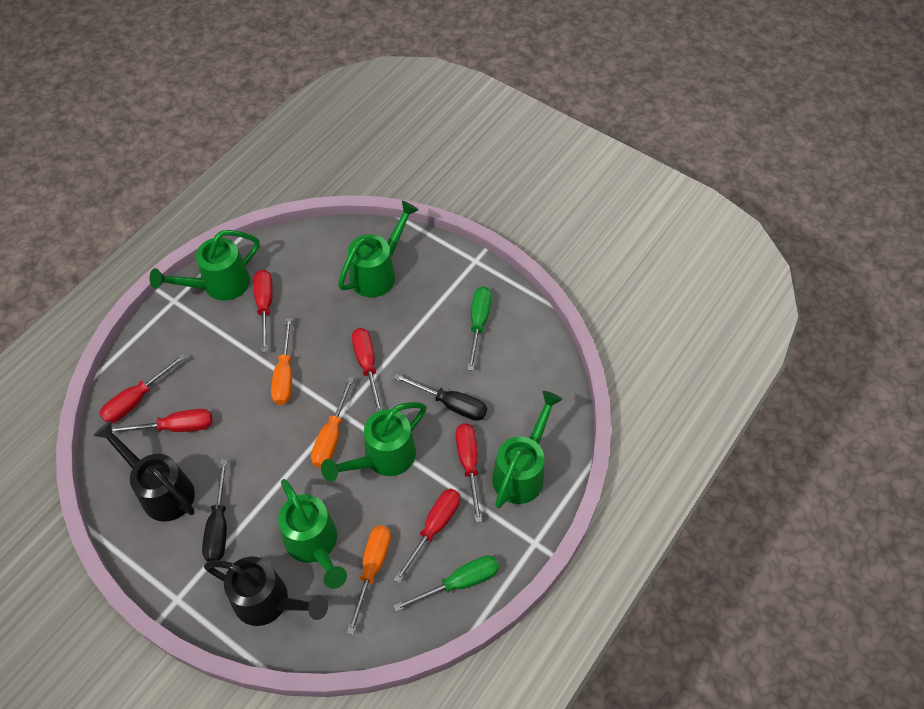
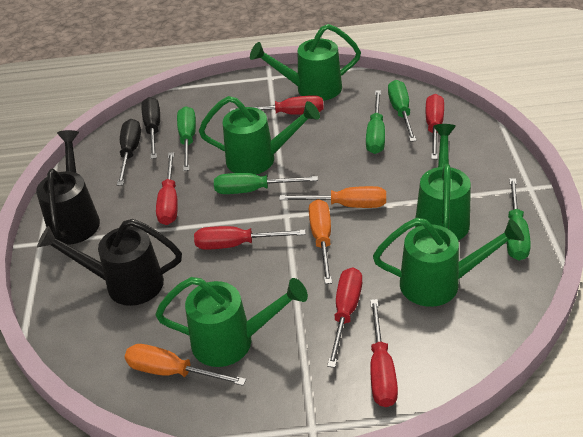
green screwdriver: [393,555,499,612] [467,287,491,371] = 2 -> [177,106,196,171] [214,173,318,194] [366,90,385,154] [388,80,416,142] [507,178,531,260] = 5

